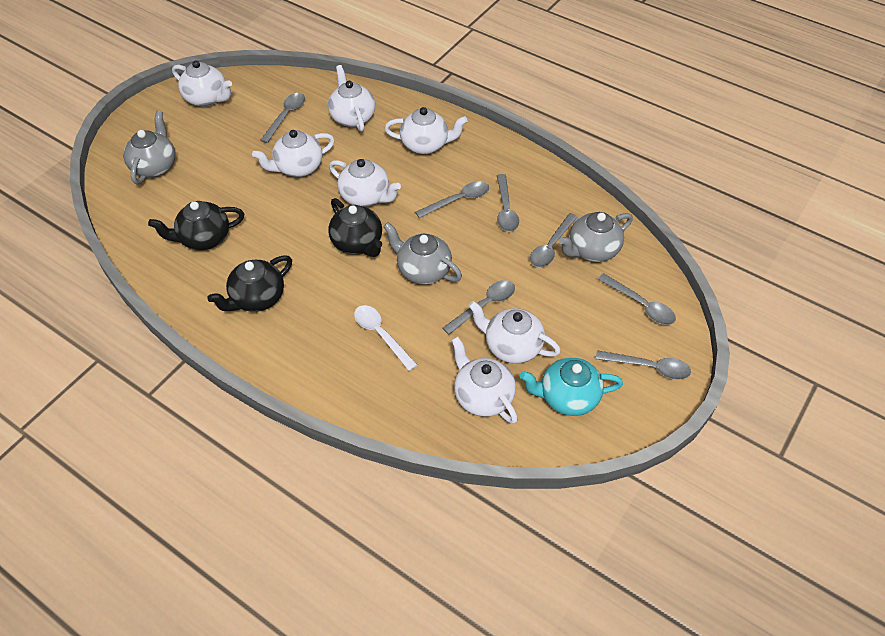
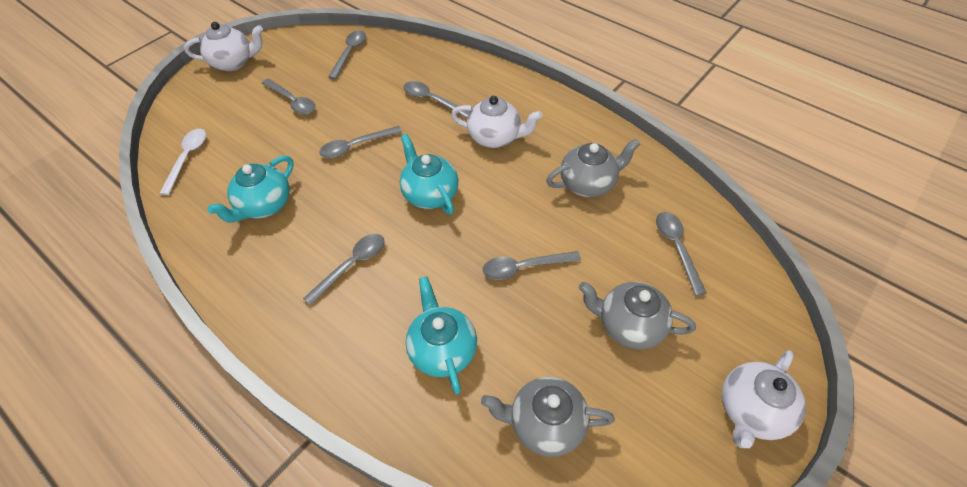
black teapot: [148,201,244,250] [207,255,292,312] [328,198,382,257] = 3 -> none = 0
turquoise teapot: [520,357,623,416] = 1 -> [207,156,294,222] [400,134,458,215] [406,276,477,394] = 3
white teapot: [172,60,232,107] [252,130,335,177] [328,65,375,132] [329,159,401,207] [384,107,468,154] [451,336,518,424] [468,301,561,364] = 7 -> [184,22,263,71] [451,96,542,148] [722,350,806,448] = 3

